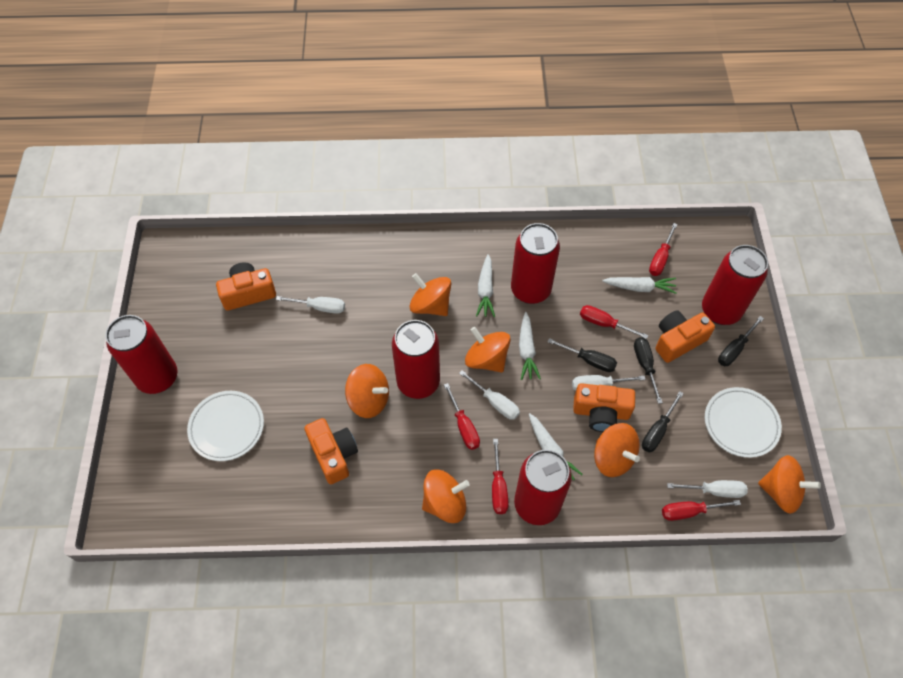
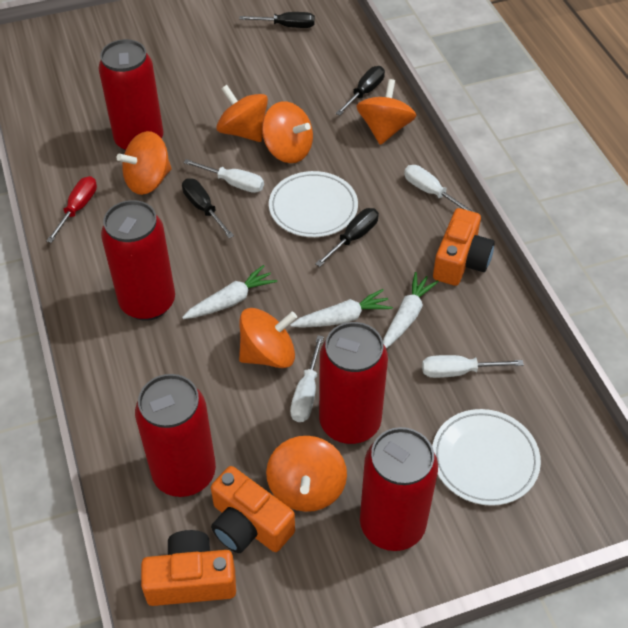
orange camera: [216,263,276,311] [304,418,358,484] [573,383,635,432] [655,310,715,363] = 4 -> [141,530,236,606] [211,466,295,553] [433,208,495,286] = 3
red screwdriver: [444,383,480,450] [492,439,508,514] [580,305,648,339] [649,223,678,276] [662,500,741,521] = 5 -> [46,176,97,243] = 1
white carrot: [476,254,495,317] [519,312,541,380] [529,413,583,480] [602,277,677,294] = 4 -> [182,265,277,319] [290,289,393,328] [383,272,439,348] = 3

